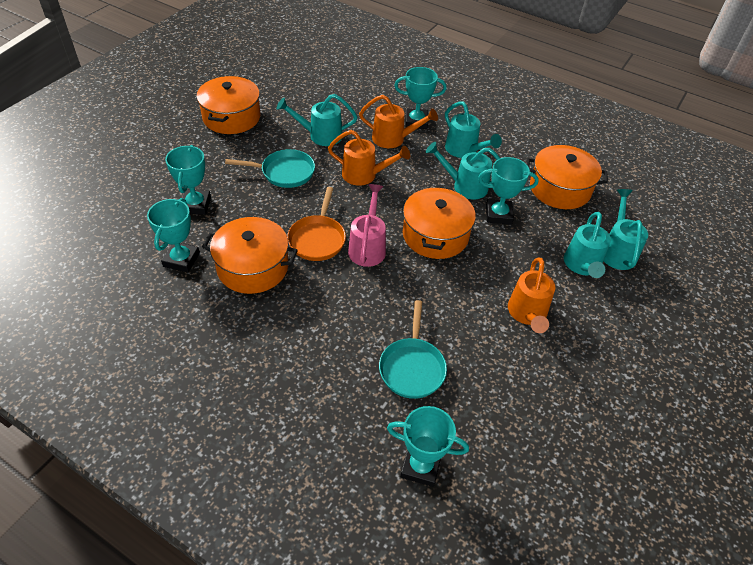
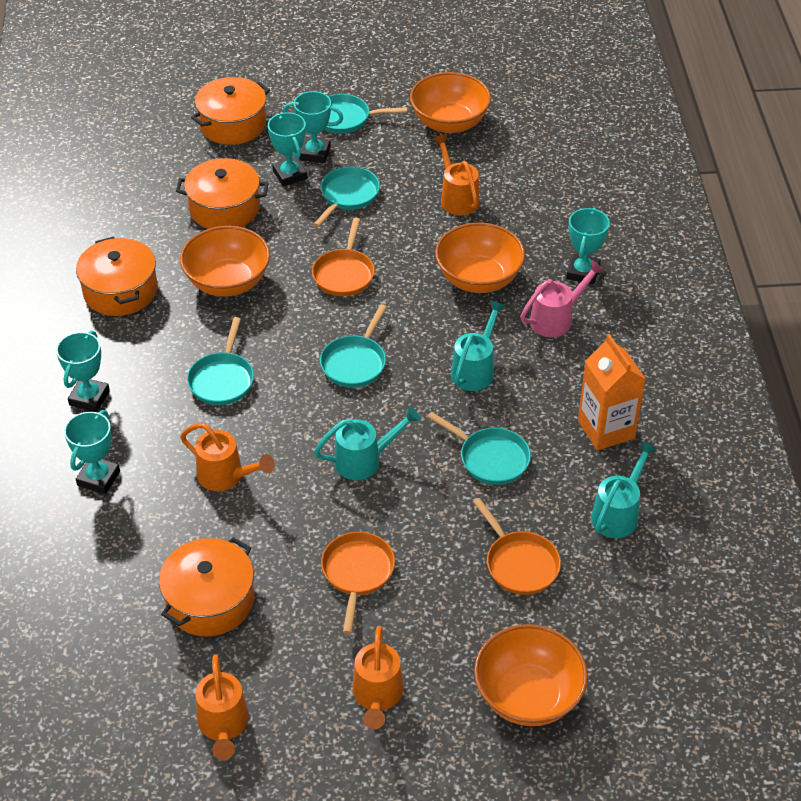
orange bowl: none = 0 -> [180,226,270,297] [410,72,491,133] [435,223,525,293] [474,624,588,726] = 4
orange carton: none = 0 -> [578,334,646,451] = 1
orange pan: [287,187,346,261] = 1 -> [312,217,375,296] [321,532,395,634] [473,498,561,595] = 3
orange watering can: [328,130,410,186] [359,95,438,148] [508,257,555,333] = 3 -> [180,423,275,491] [195,655,249,760] [353,626,403,729] [433,134,480,215] = 4
turquoise pan: [225,149,315,188] [379,300,447,399] = 2 -> [187,317,254,405] [313,167,380,227] [320,304,387,388] [324,94,408,133] [427,412,531,485] = 5
turquoise watering can: [277,94,357,146] [426,142,500,199] [445,101,502,158] [564,212,611,278] [604,189,648,270] = 5 -> [314,406,421,480] [451,300,506,391] [591,440,658,538] = 3

